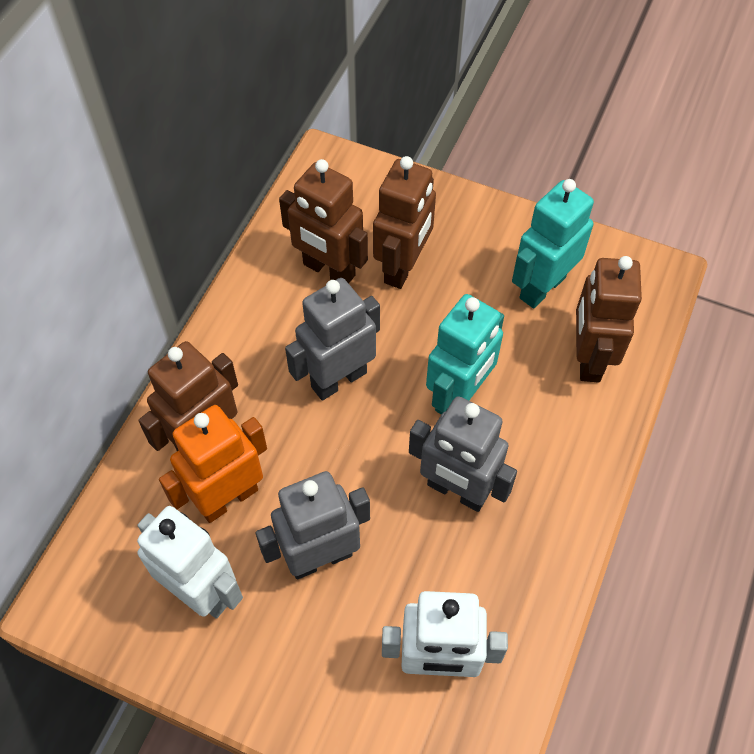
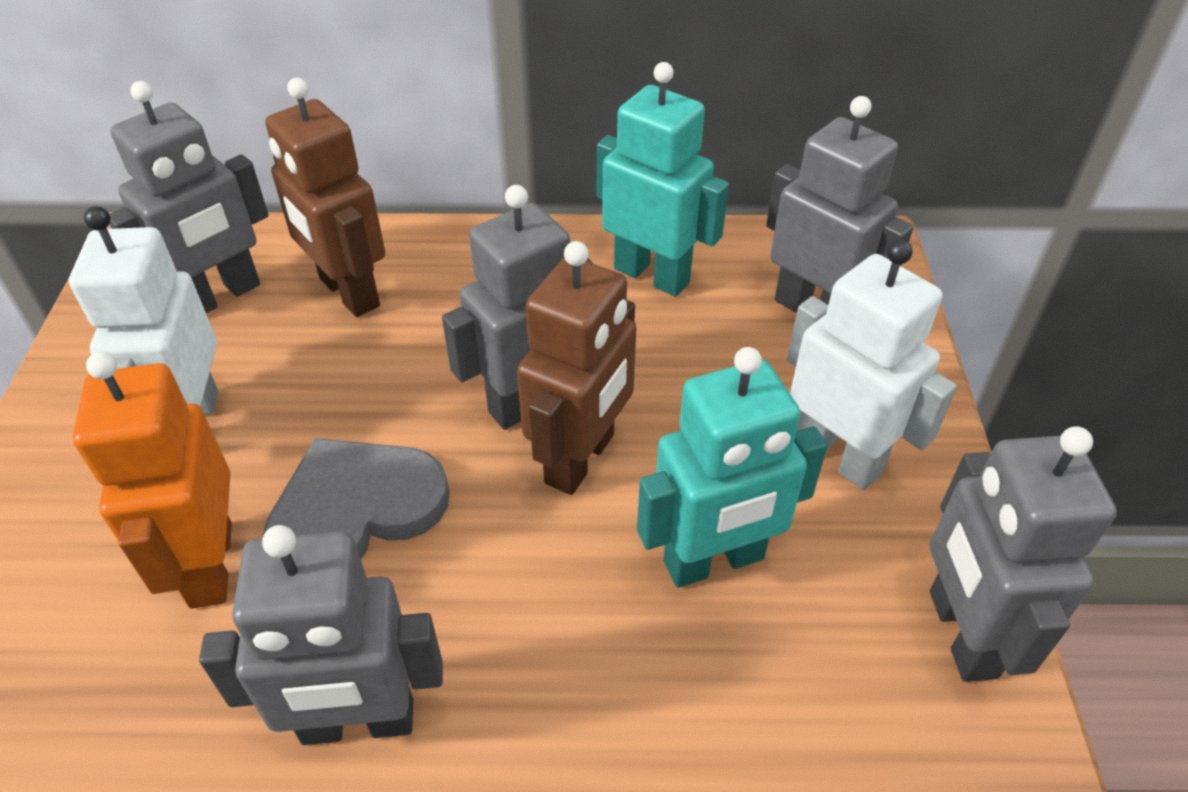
brown robot: [138,341,238,451] [279,159,368,283] [373,156,436,289] [576,256,642,383] = 4 -> [265,78,385,317] [517,241,636,495] = 2
grey heart: none = 0 -> [263,438,449,559] = 1
grey robot: [256,471,370,579] [285,278,380,401] [409,396,517,512] = 3 -> [109,81,269,313] [199,525,443,745] [442,185,593,430] [766,96,914,313] [930,426,1117,682] = 5

